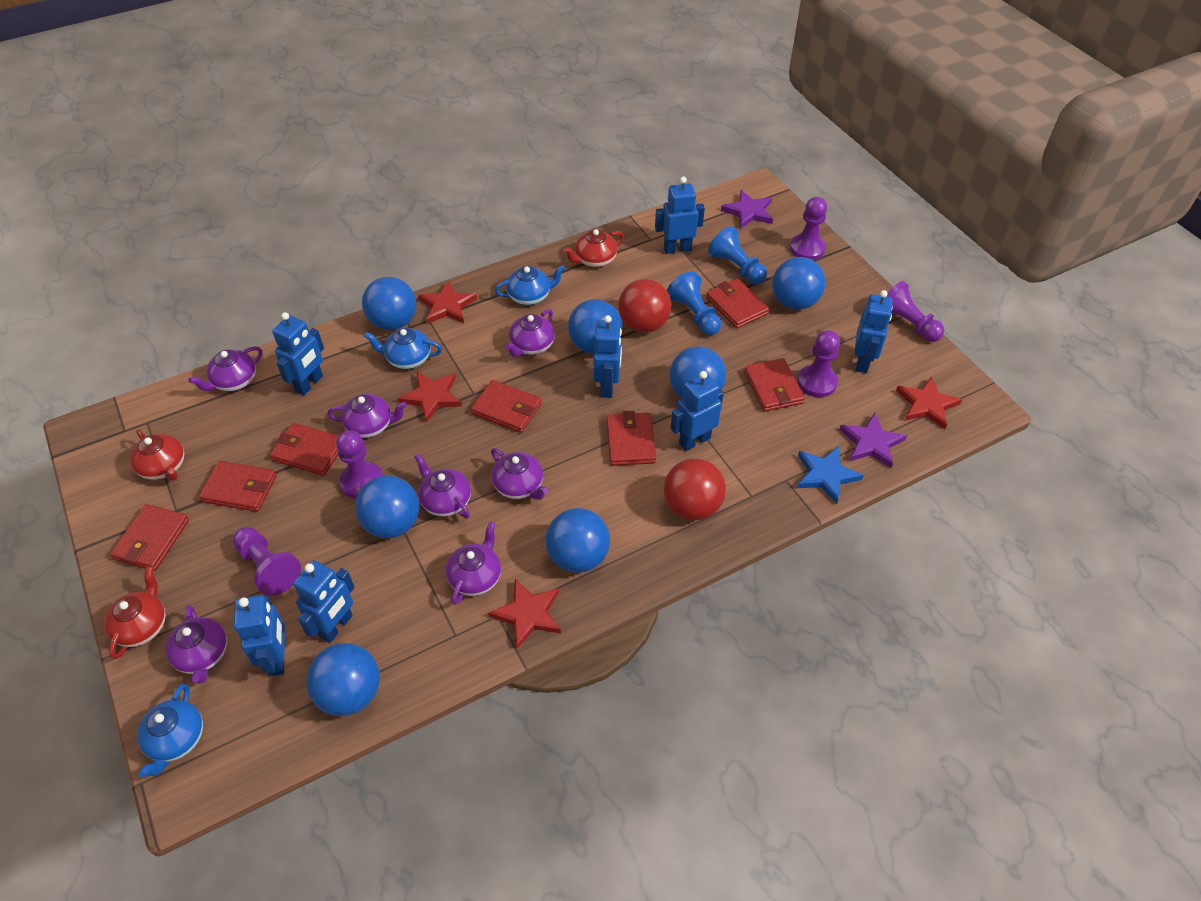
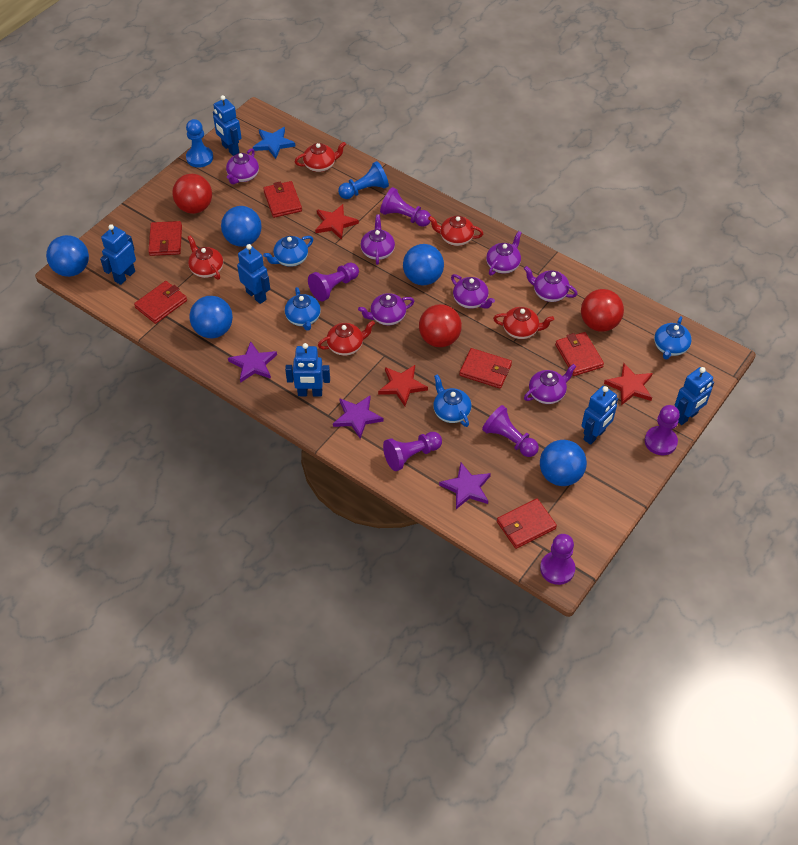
blue ball: [306,643,380,716] [355,475,419,538] [362,277,416,331] [546,508,610,573] [568,299,622,354] [669,346,726,399] [772,257,826,310] = 7 -> [46,235,89,277] [189,296,233,338] [221,206,262,247] [403,244,444,285] [540,440,587,486] = 5
blue robot: [234,595,285,676] [272,312,324,395] [293,560,355,643] [594,315,622,398] [655,177,705,254] [671,371,724,451] [855,290,893,373] = 7 -> [100,224,136,285] [213,95,241,156] [237,244,270,304] [285,343,330,397] [581,386,618,445] [675,367,714,425] = 6
blue teapot: [137,683,203,778] [364,328,442,369] [495,265,565,305] = 3 -> [263,236,313,267] [285,287,321,331] [433,374,471,427] [654,316,692,360] = 4
purple pawn: [233,527,301,596] [336,430,383,499] [790,197,827,260] [797,330,840,397] [887,281,944,342] = 5 -> [308,263,359,301] [380,187,431,227] [383,432,442,471] [482,405,539,457] [540,534,575,585] [645,405,680,455] = 6
purple star: [721,190,773,229] [839,413,907,468] = 2 -> [228,341,277,383] [333,396,384,439] [439,463,491,509] = 3
red ball: [618,279,671,333] [664,458,726,521] = 2 -> [172,174,212,214] [419,304,462,347] [581,289,624,332] = 3
red star: [398,372,462,423] [418,280,477,324] [488,579,561,649] [896,376,962,429] = 4 -> [315,204,359,240] [378,365,428,406] [604,363,653,405] = 3
red teapot: [104,567,166,659] [130,429,184,481] [563,229,624,267] = 3 -> [188,235,223,280] [295,142,346,172] [318,321,375,356] [428,216,483,246] [493,307,554,339] = 5
red wallet: [110,504,189,571] [199,461,277,512] [270,423,338,476] [471,380,542,433] [607,411,656,466] [706,278,769,329] [744,358,805,412] = 7 -> [134,281,187,324] [148,221,182,256] [263,181,302,218] [459,348,512,389] [497,499,557,549] [555,332,604,376] = 6

